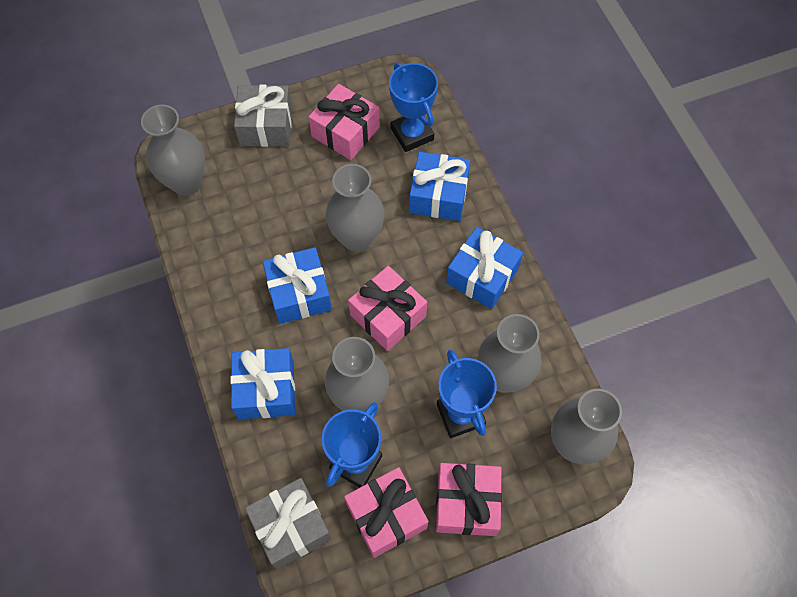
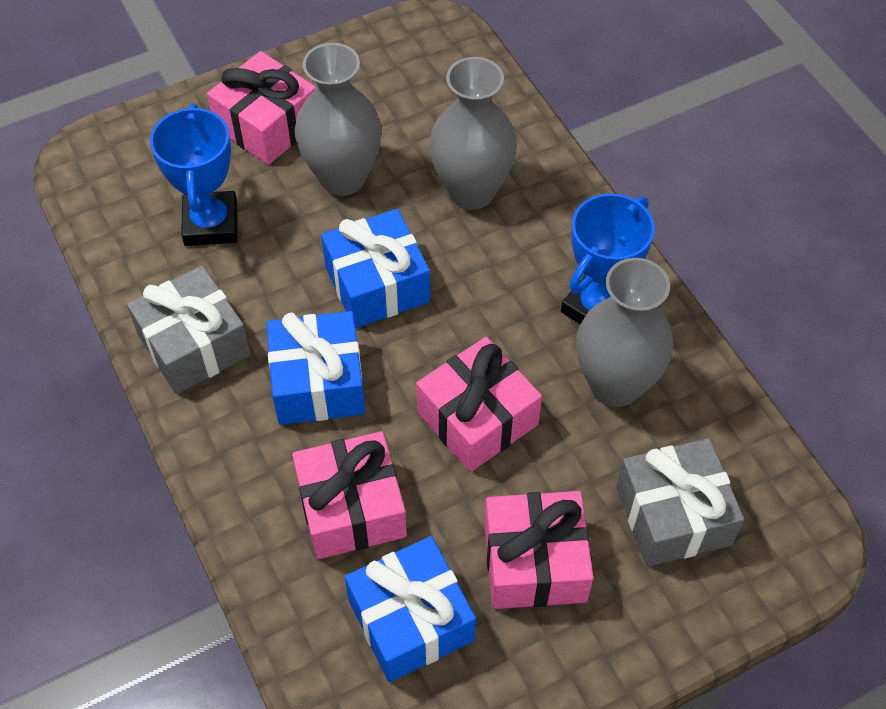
blue gift: [230,348,295,419] [263,247,332,324] [409,152,470,221] [446,227,523,309] = 4 -> [266,311,365,425] [321,209,430,328] [345,536,476,682] = 3
blue trophy: [322,402,382,488] [389,62,438,152] [437,350,497,438] = 3 -> [150,104,237,246] [561,193,655,324] = 2
grey vase: [141,104,205,196] [325,337,389,412] [326,164,384,252] [478,314,542,393] [551,389,622,465] = 5 -> [295,43,382,196] [429,57,517,210] [576,258,673,407] = 3

